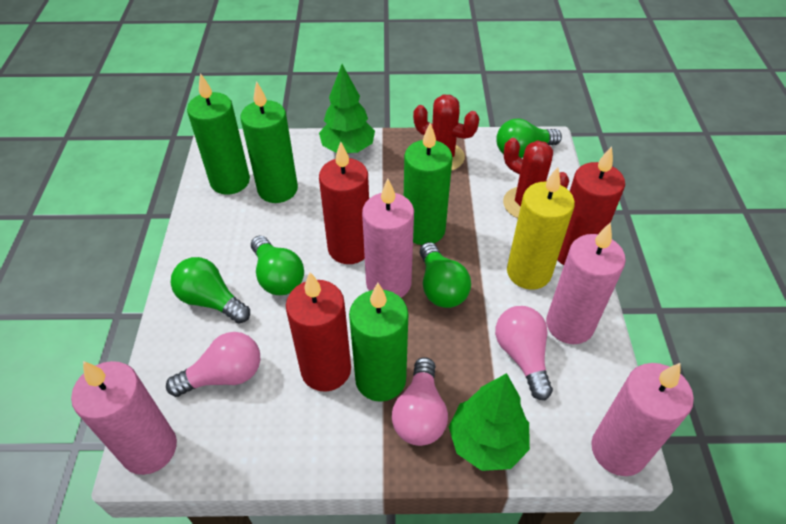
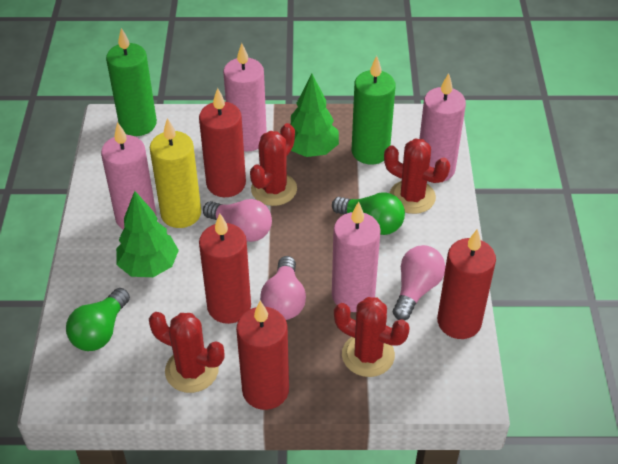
green candle: [187,73,250,195] [240,81,298,203] [349,283,408,402] [404,122,453,245] = 4 -> [106,28,157,136] [352,56,396,165] = 2
green light bulb: [171,257,250,323] [251,236,304,295] [420,242,471,308] [496,119,562,158] = 4 -> [66,288,130,351] [332,192,405,235] = 2
red cactus: [413,95,479,171] [503,138,569,218] = 2 -> [149,312,225,393] [250,123,297,206] [334,297,410,377] [384,138,450,214] = 4
red candle: [286,272,351,392] [319,142,369,264] [557,146,625,265] = 3 -> [199,88,246,197] [199,214,251,324] [236,301,289,410] [437,229,496,339] = 4

